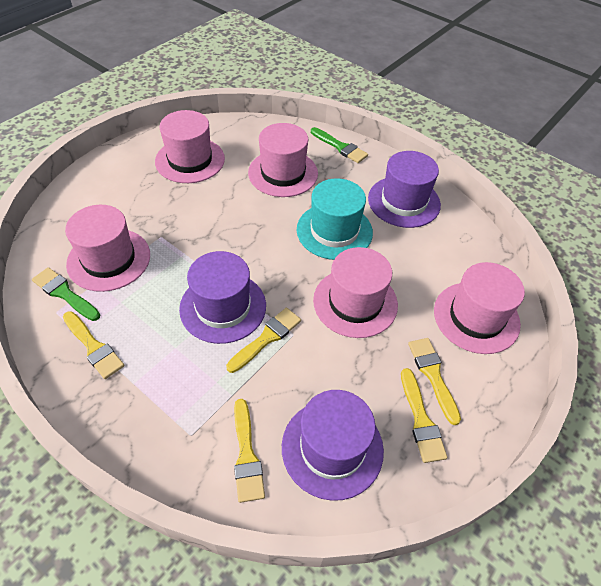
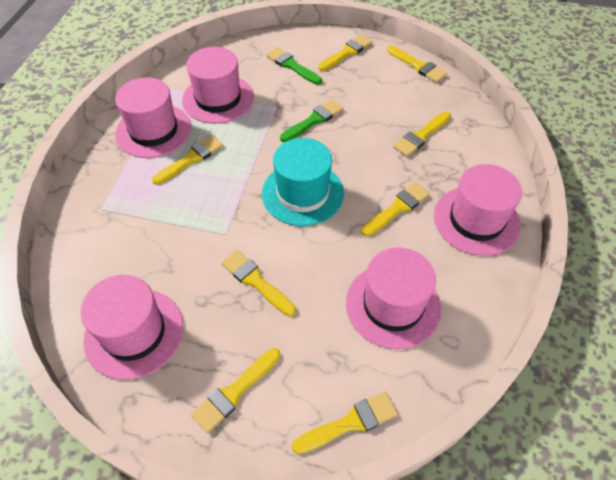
purple hat: [179,251,266,344] [282,390,384,501] [368,151,441,228] = 3 -> none = 0
yellow brush: [63,311,124,379] [226,308,301,373] [234,399,265,503] [401,368,447,463] [408,338,461,425] = 5 -> [152,135,223,185] [191,348,280,433] [221,250,296,316] [292,392,398,454] [318,35,372,71] [362,182,430,236] [387,46,447,83] [393,112,451,157] = 8

